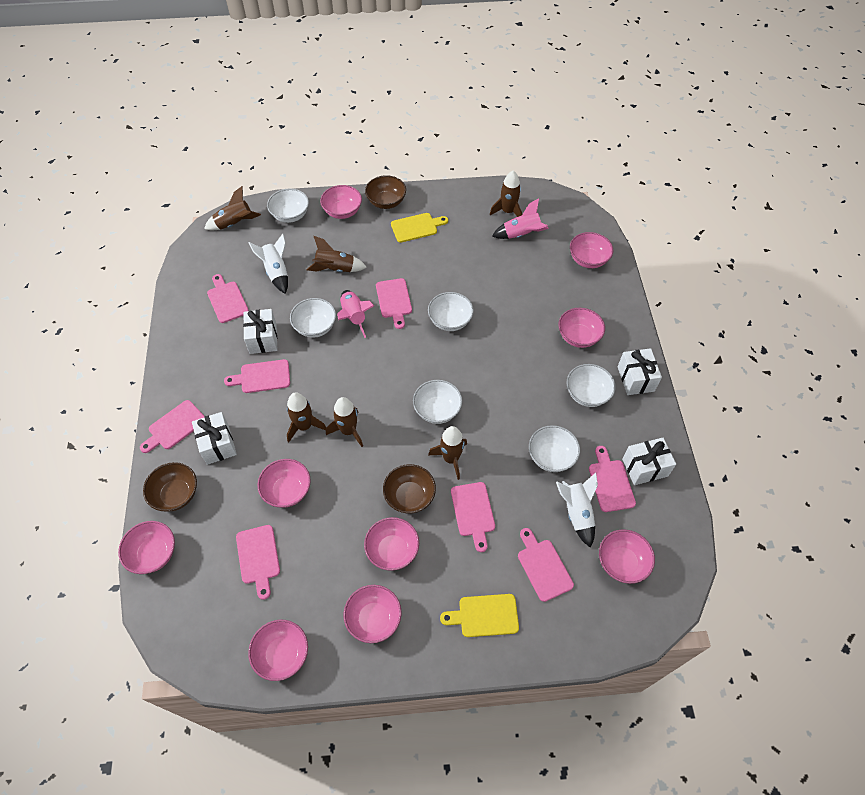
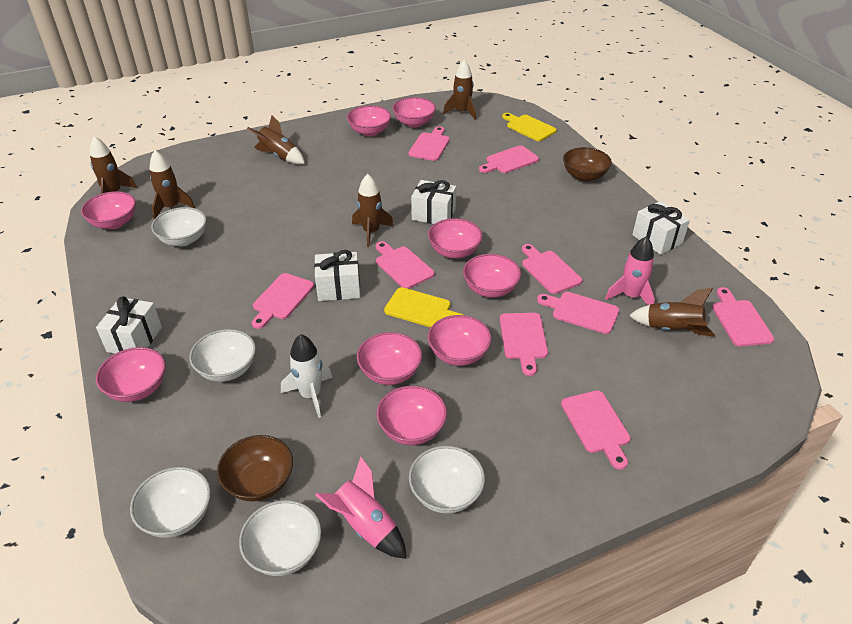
brown bowl: [143,462,197,512] [365,175,406,209] [383,464,436,513] = 3 -> [217,435,293,502] [563,147,612,182] = 2
pink cutting board: [140,400,205,453] [207,274,249,323] [224,359,290,393] [236,525,280,600] [376,278,412,329] [451,482,495,552] [518,528,574,602] [589,446,636,512] = 8 -> [252,273,314,329] [376,241,435,289] [409,126,450,161] [479,145,539,173] [500,313,548,376] [522,244,582,294] [537,292,619,334] [561,390,631,470] [712,287,774,347] = 9
white bowl: [267,188,309,223] [290,298,336,338] [413,380,462,424] [428,292,474,331] [529,425,580,472] [567,364,616,407] = 6 -> [130,467,211,538] [151,207,207,246] [189,329,256,382] [239,500,321,576] [409,446,485,514] = 5
white rocket: [249,234,288,294] [556,473,598,548] = 2 -> [281,334,332,418] = 1

